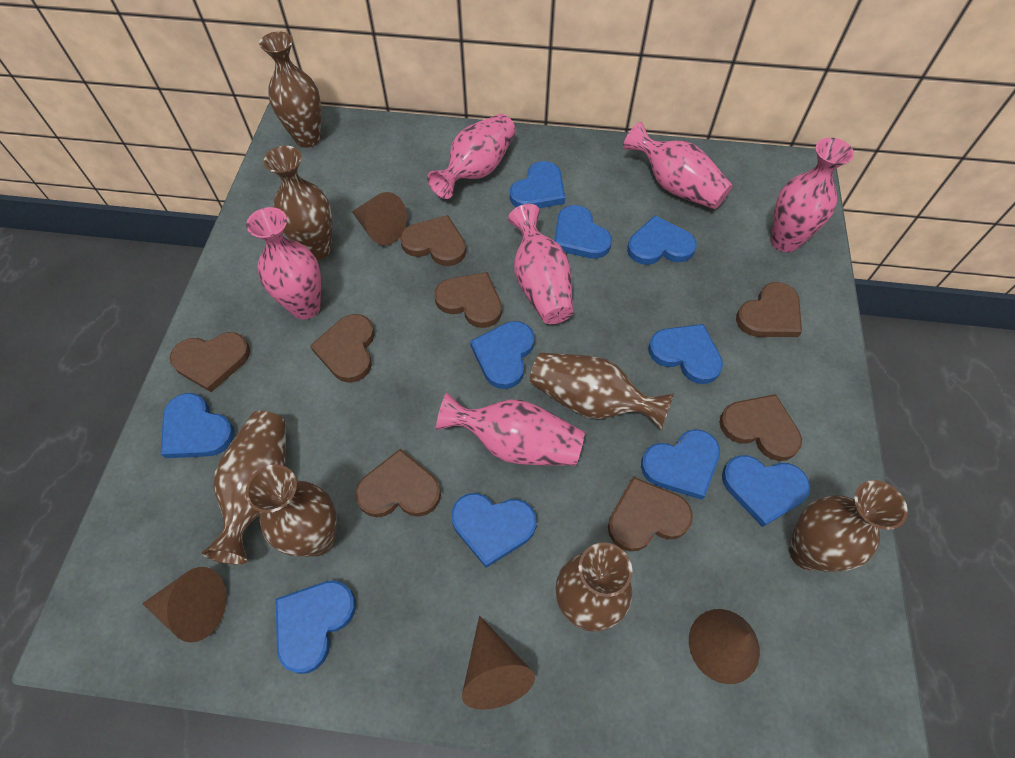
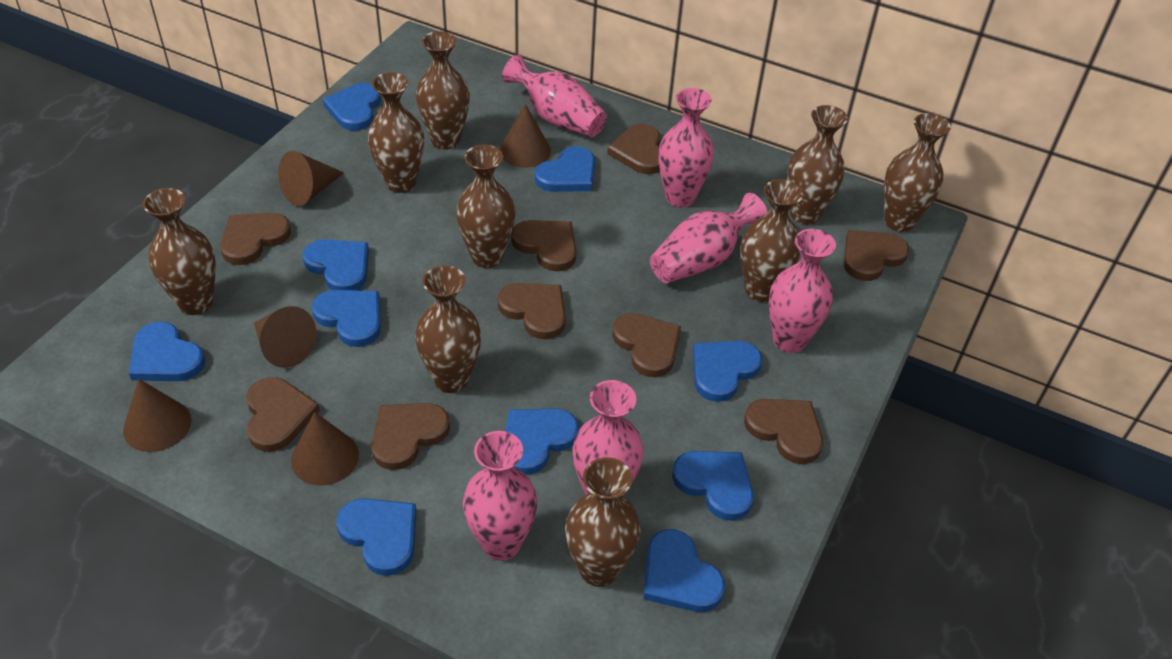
brown cone: [142,567,226,642] [352,192,407,245] [462,616,535,710] [689,609,760,684] = 4 -> [123,379,191,452] [254,306,316,368] [278,151,344,206] [291,412,359,486] [500,104,551,168] = 5
brown heart: [170,332,250,392] [310,314,375,383] [355,449,441,517] [400,215,466,266] [434,272,502,328] [608,477,693,551] [719,394,802,461] [736,282,802,337] = 8 -> [220,213,291,265] [246,377,320,452] [371,403,450,470] [497,283,566,339] [511,220,576,272] [607,124,660,174] [612,313,681,377] [744,399,823,464] [844,230,909,281] = 9
brown vase: [202,411,286,564] [245,464,337,557] [259,31,321,148] [264,146,332,260] [529,353,674,430] [556,542,632,632] [789,480,908,572] = 7 -> [143,188,216,315] [368,72,424,193] [415,265,481,393] [416,31,470,150] [456,145,516,268] [565,457,641,587] [740,179,803,302] [787,105,848,225] [884,113,951,232] = 9

